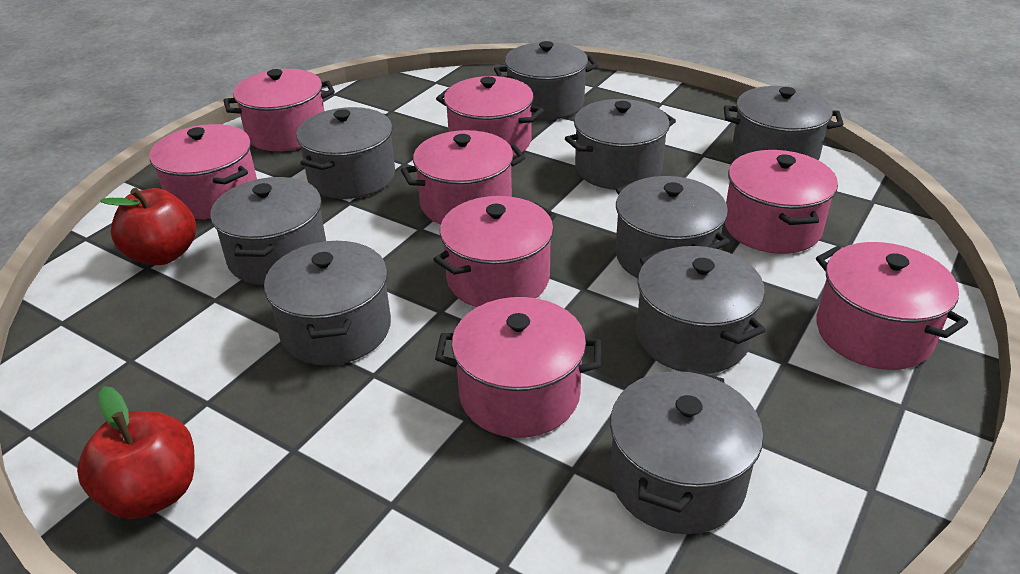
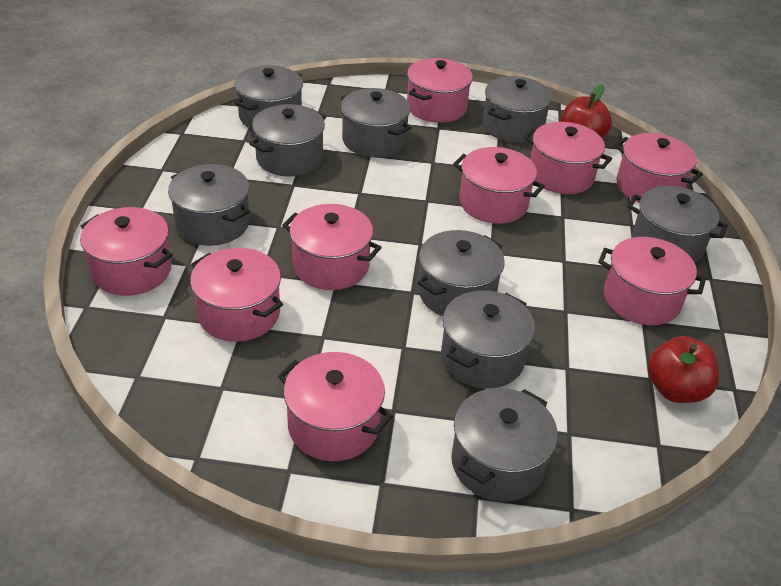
pink pot: [150,124,257,219] [224,69,335,151] [401,130,526,224] [433,196,556,307] [435,297,601,438] [436,76,544,157] [724,150,838,254] [816,242,968,370] = 8 -> [80,207,173,296] [190,248,283,342] [278,352,393,461] [282,204,382,290] [407,58,473,123] [453,147,545,224] [524,122,612,194] [598,237,706,325] [615,133,703,203] = 9

